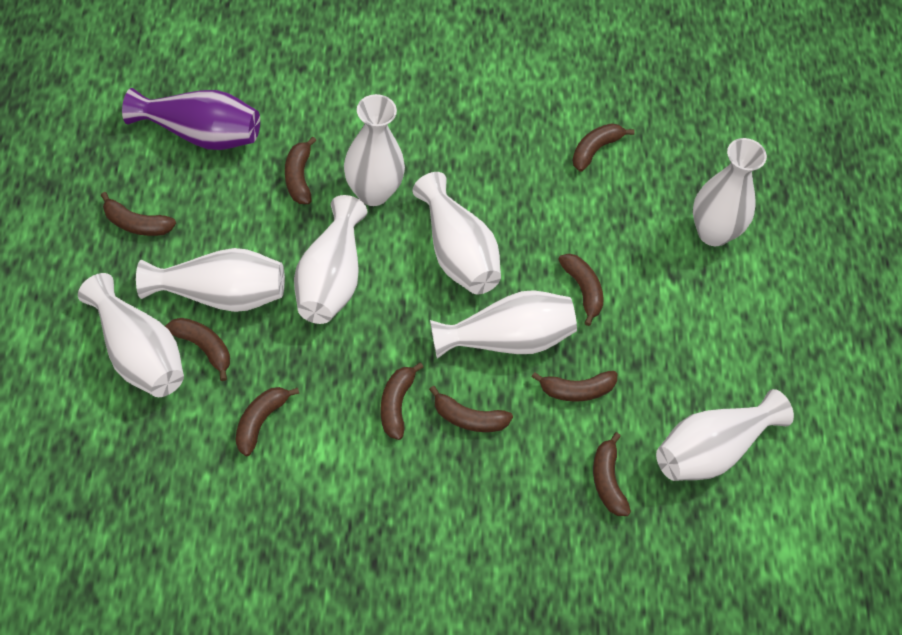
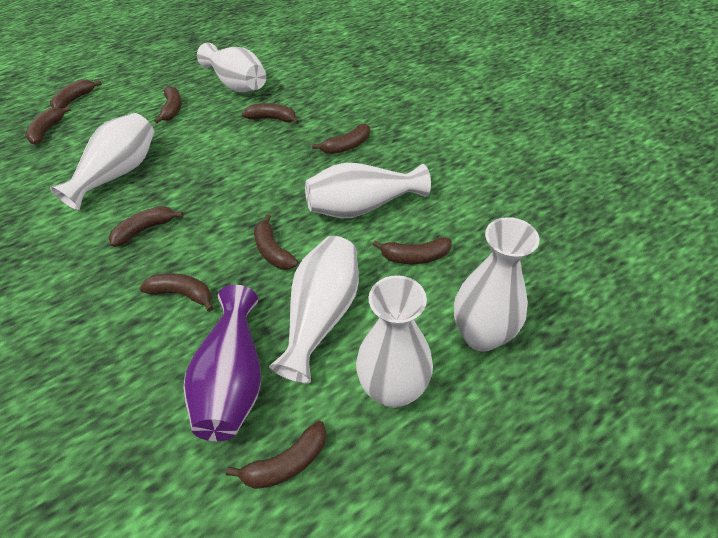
white vase: [78,273,184,397] [136,248,285,312] [294,195,367,324] [344,94,405,206] [413,172,501,294] [430,290,577,359] [656,389,794,481] [693,138,767,246] = 8 -> [50,113,154,211] [197,42,266,93] [269,236,359,384] [305,163,431,218] [356,275,433,408] [454,217,540,352] = 6

